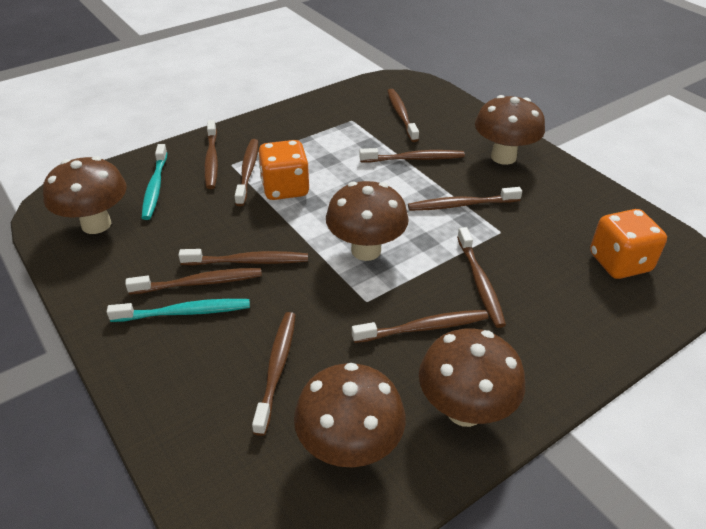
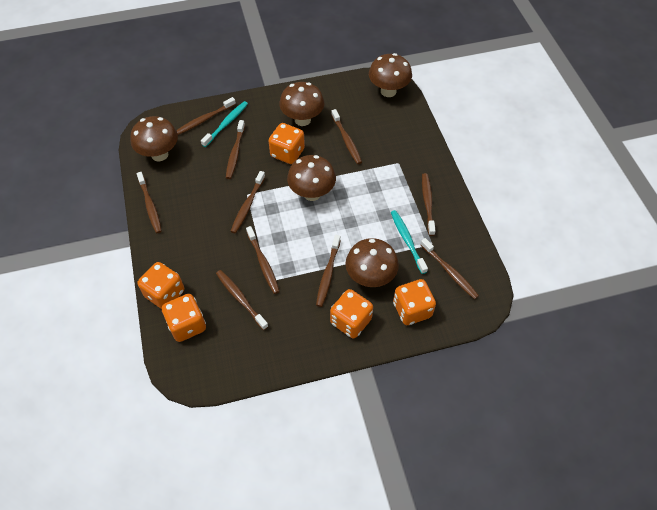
orange dice: [258,140,309,200] [590,209,667,279] = 2 -> [138,262,184,309] [162,294,206,342] [269,123,305,164] [330,289,373,338] [393,279,436,325] = 5

